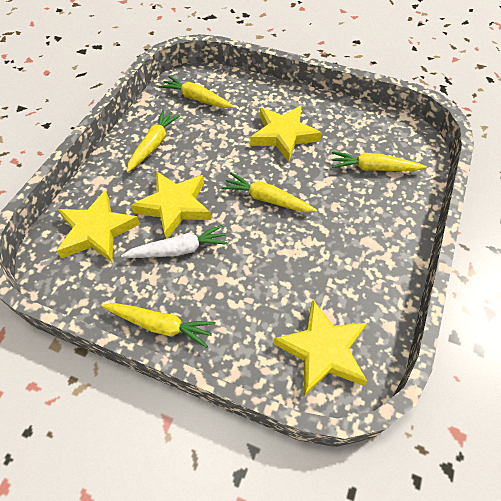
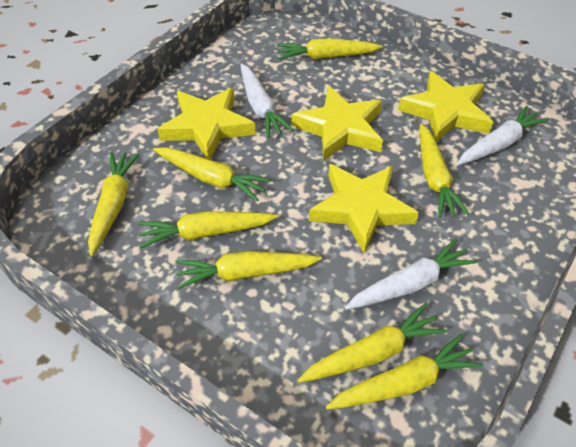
white carrot: [121,225,229,258] = 1 -> [240,63,294,138] [345,239,477,310] [457,106,549,165] = 3
yellow carrot: [102,303,216,348] [126,110,181,173] [159,76,234,108] [222,173,317,212] [332,151,427,171] = 5 -> [88,152,140,256] [138,211,278,248] [153,147,271,201] [175,251,322,289] [277,38,383,60] [298,303,447,383] [326,334,483,410] [420,124,470,218] = 8

